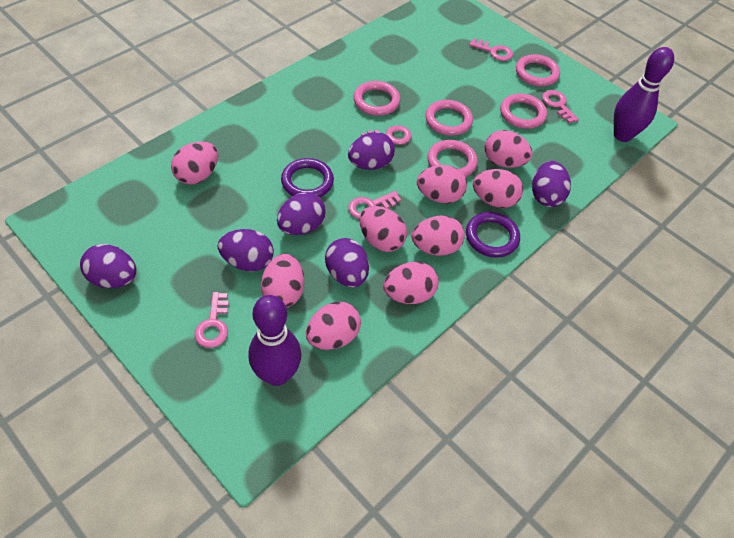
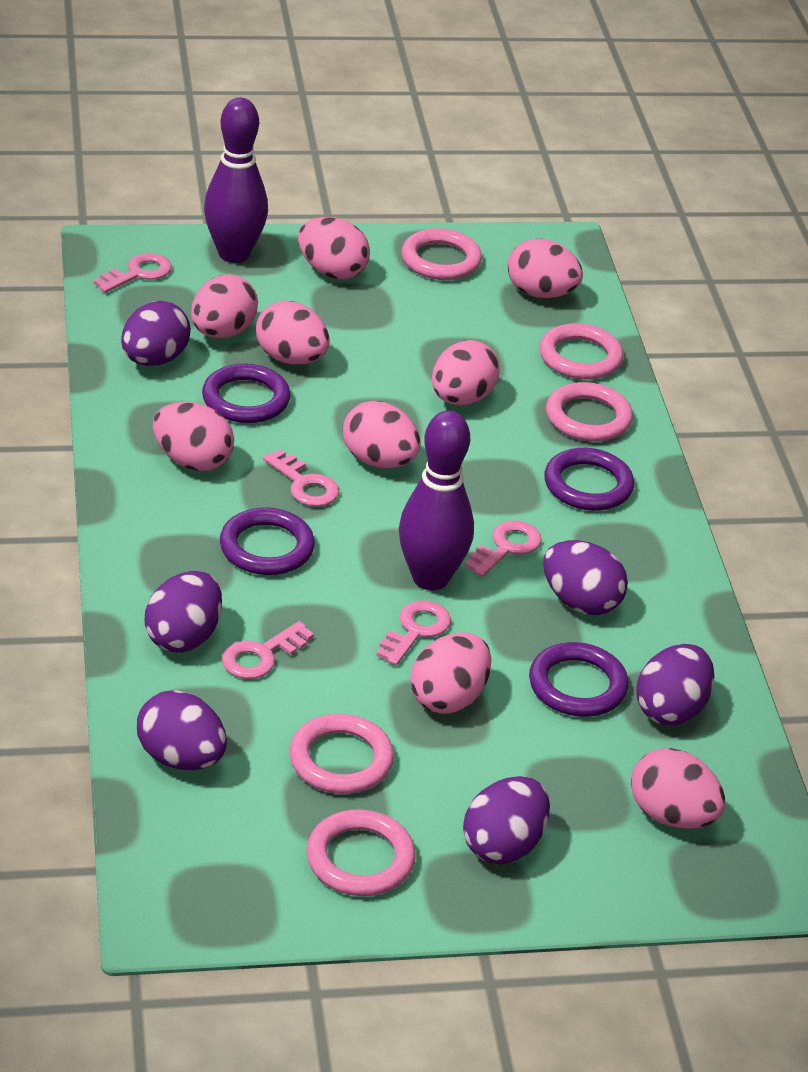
purple ring: [281,158,334,197] [466,212,520,257] = 2 -> [202,363,291,423] [220,507,315,575] [529,642,629,717] [544,448,634,511] = 4

